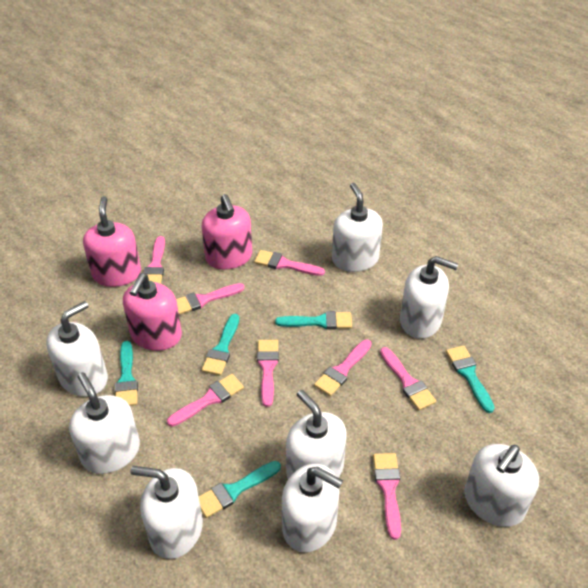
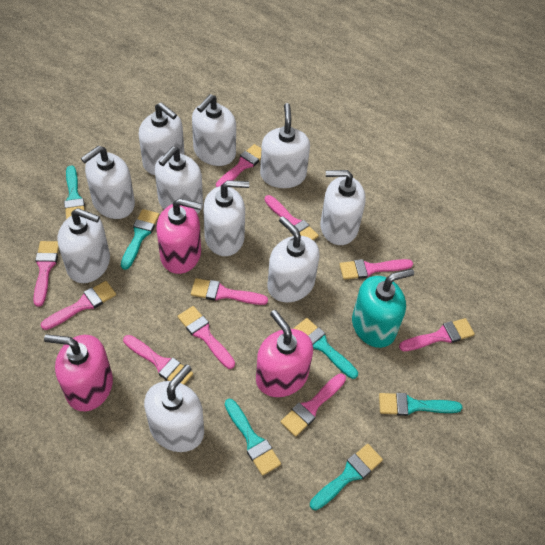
pink brush: [143,236,165,284] [167,374,244,427] [176,283,245,315] [254,250,325,276] [257,340,279,407] [314,339,372,396] [373,453,401,540] [380,347,436,410] = 8 -> [33,241,59,307] [41,281,116,330] [123,335,193,385] [177,306,235,369] [191,278,268,305] [216,144,262,187] [264,195,319,240] [280,373,346,437] [339,259,413,280] [399,318,475,351] = 10
turquoise brush: [115,341,138,406] [199,461,281,518] [202,314,239,376] [275,311,352,330] [446,345,494,413] = 5 -> [64,165,85,219] [121,209,159,270] [225,399,281,476] [293,318,358,379] [310,444,383,510] [379,393,462,416] = 6
turquoise soap dispenser: none = 0 -> [352,269,414,348] = 1
white soap dispenser: [46,301,108,397] [69,372,140,474] [131,466,203,559] [282,464,343,552] [286,390,347,479] [332,183,383,272] [400,256,458,339] [464,444,539,527] = 8 -> [58,208,110,283] [81,146,135,219] [139,103,185,175] [144,364,204,452] [155,146,203,214] [192,94,236,166] [203,180,249,256] [260,103,310,188] [267,216,320,302] [320,170,366,245] = 10

